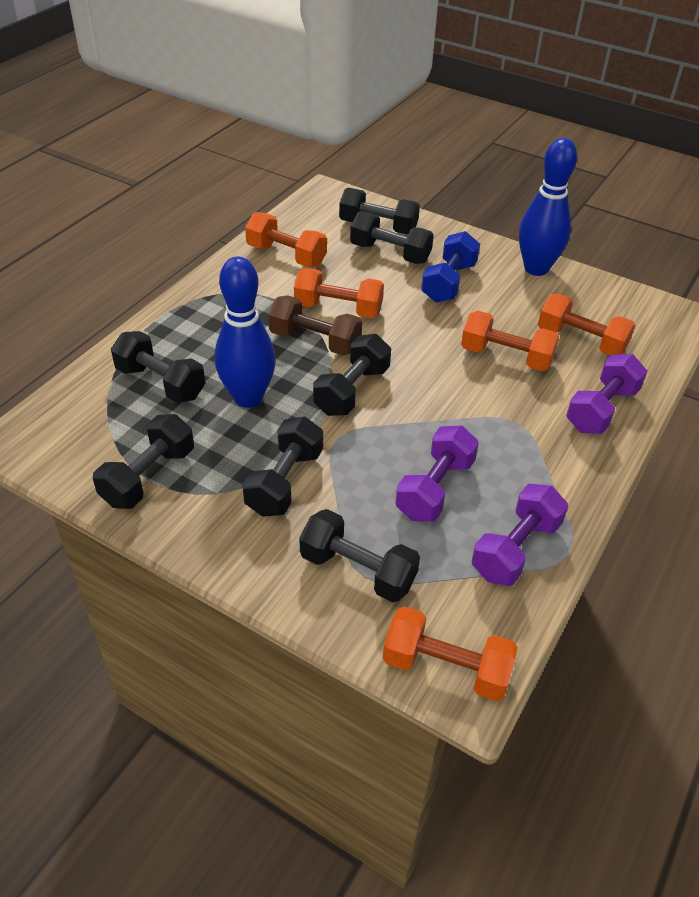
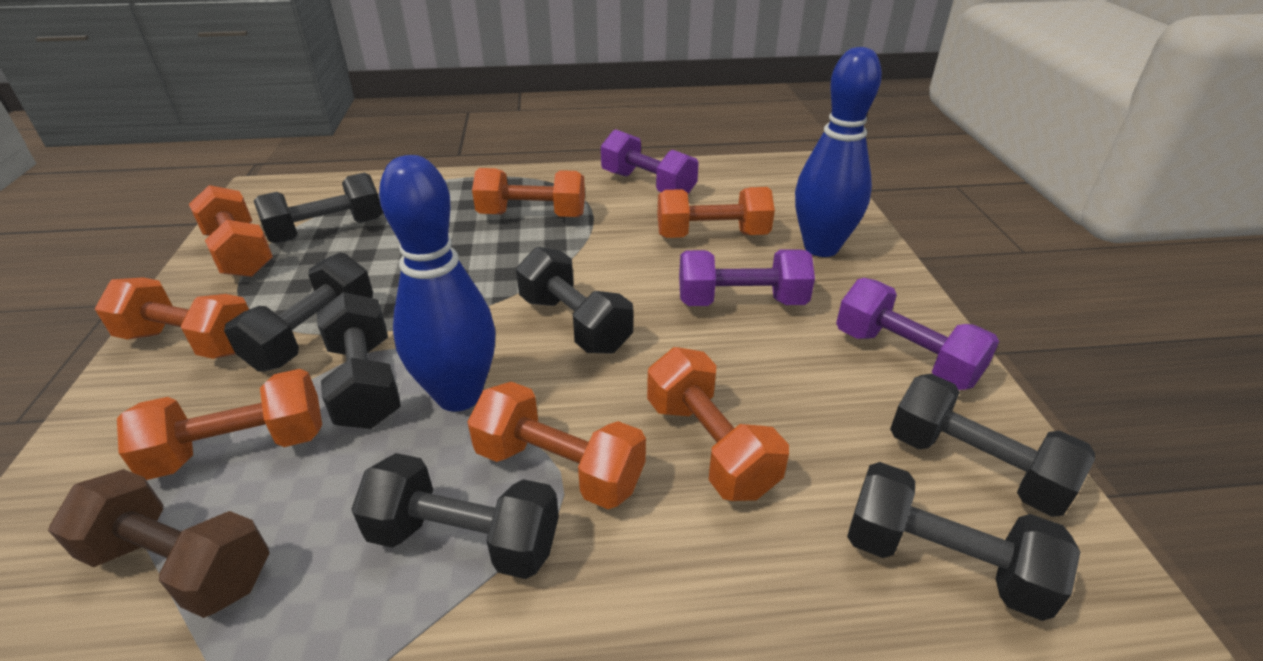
blue dumbbell: [421,231,480,303] = 1 -> none = 0
orange dumbbell: [245,212,327,267] [294,268,384,318] [383,606,518,701] [461,311,559,371] [538,293,635,356] = 5 -> [95,277,249,359] [117,369,322,480] [189,185,273,277] [467,382,646,509] [472,168,585,217] [647,347,789,501] [658,187,775,238] = 7

